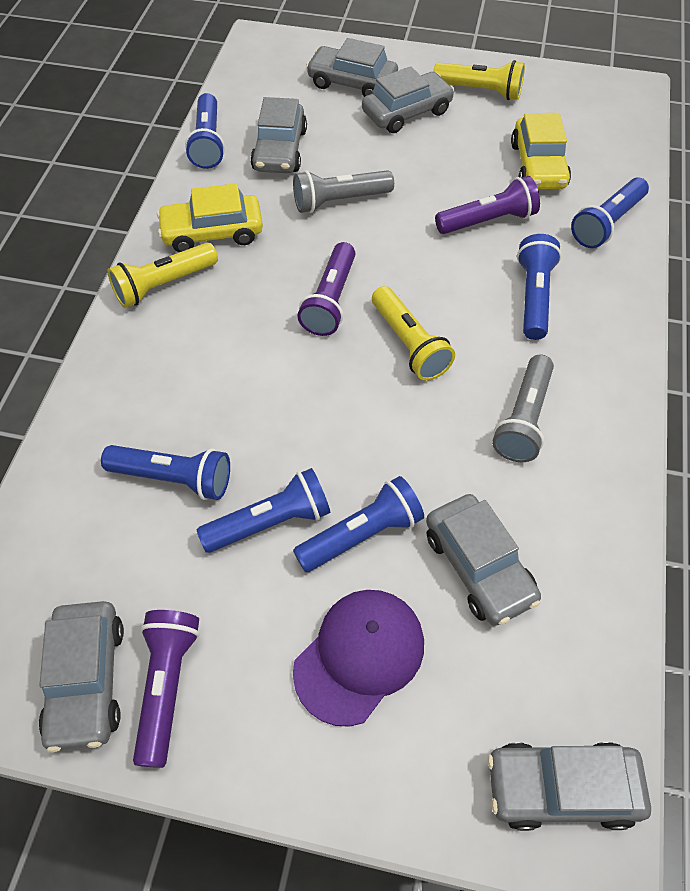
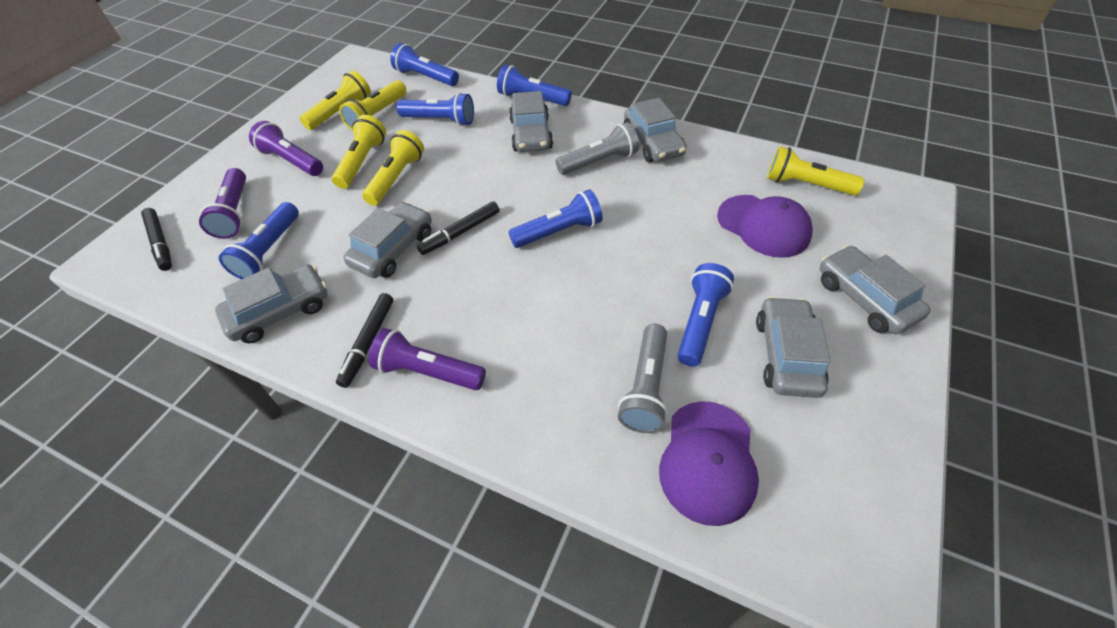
black marker: none = 0 -> [141,208,172,271] [336,293,393,388] [417,201,500,255] = 3
purple cap: [293,590,424,727] = 1 -> [659,401,759,526] [717,195,813,258] = 2
yellow car: [157,183,263,252] [511,113,571,189] = 2 -> none = 0
yellow flashlight: [107,243,218,308] [372,286,455,381] [433,60,525,100] = 3 -> [300,70,371,130] [332,115,386,189] [339,80,407,130] [362,130,424,206] [767,146,865,195] = 5

